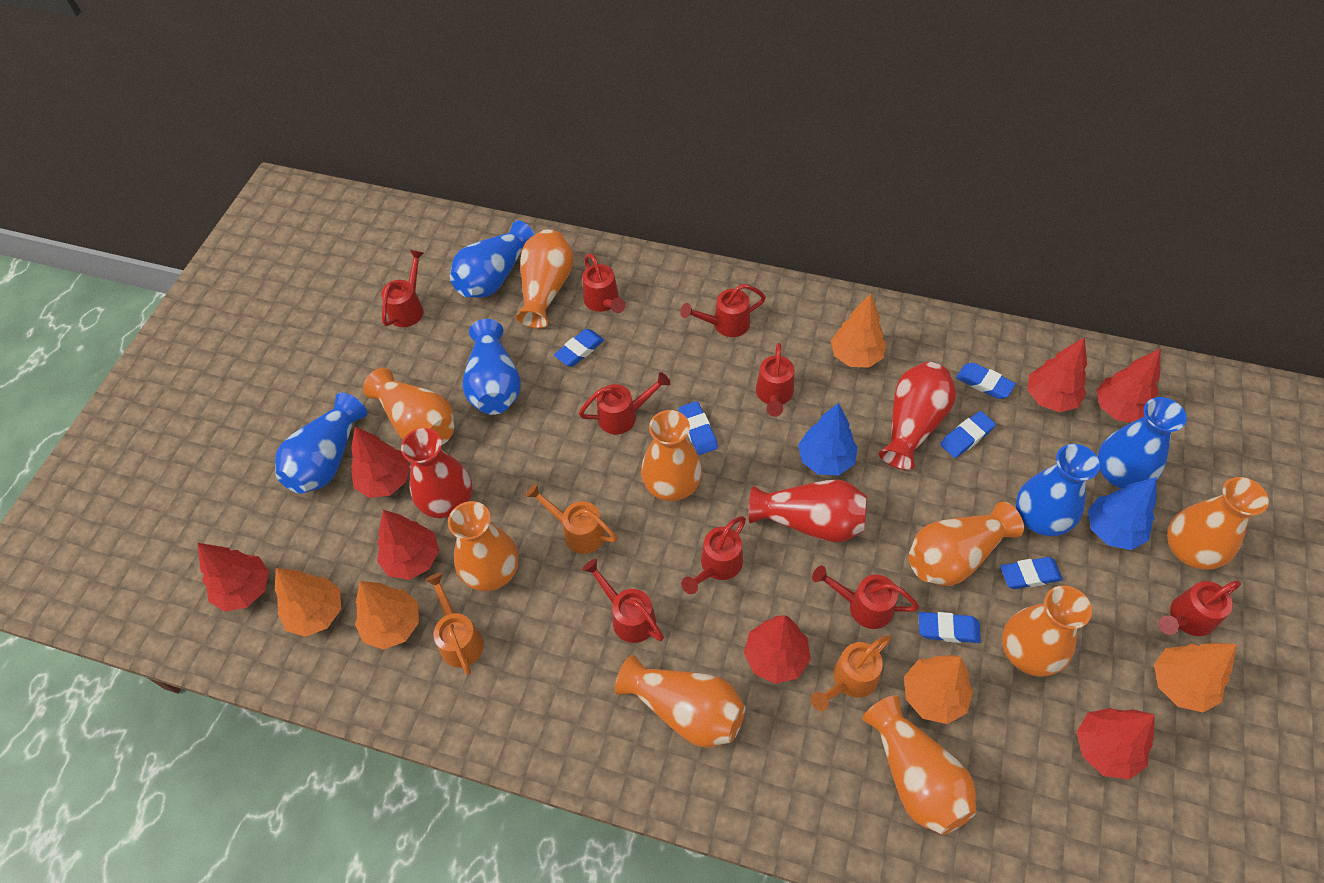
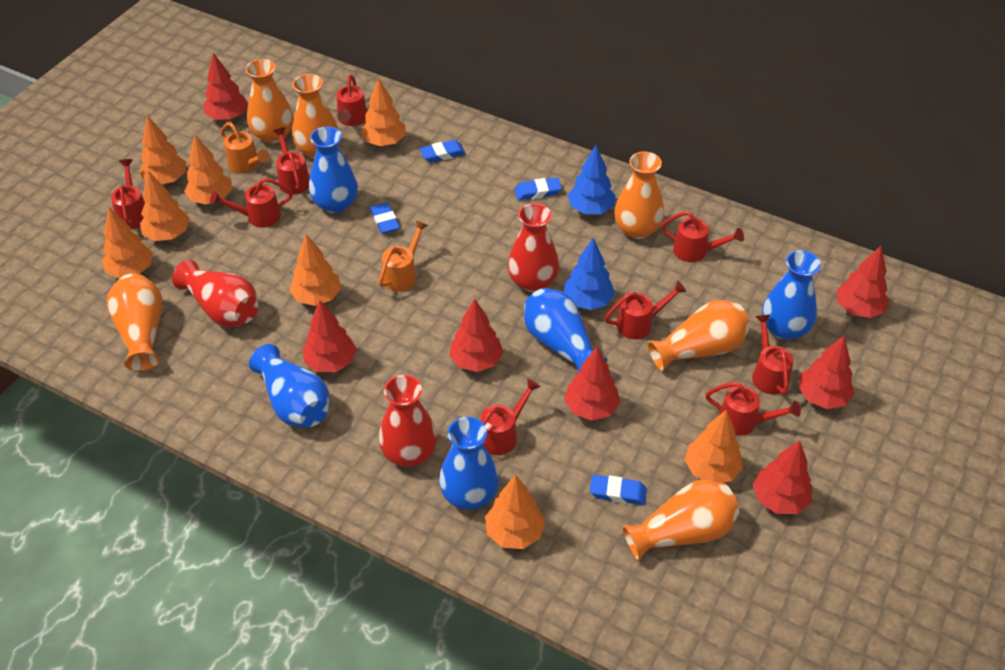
blue eraser: [554,329,604,366] [679,401,718,455] [919,612,981,643] [940,411,996,458] [956,363,1016,399] [1000,557,1063,589] = 6 -> [370,202,400,234] [420,140,466,163] [515,177,562,200] [590,475,647,505] = 4
orange tree: [275,568,341,637] [355,581,419,650] [831,294,886,368] [904,655,973,724] [1154,643,1237,712] = 5 -> [102,207,153,278] [139,116,186,184] [140,171,190,241] [184,135,232,204] [290,234,341,306] [361,78,406,146] [485,475,545,549] [685,410,743,483] = 8
orange vase: [363,368,454,445] [448,501,519,591] [516,230,574,328] [615,655,745,748] [641,410,702,501] [862,695,976,835] [909,502,1024,586] [1002,585,1092,677] [1167,477,1269,570] = 9 -> [107,273,162,371] [246,59,294,144] [292,74,338,159] [614,152,664,239] [622,479,739,561] [648,300,750,372] = 6
orange watering can: [425,572,484,675] [525,483,617,554] [811,635,891,711] = 3 -> [221,122,270,173] [379,220,429,292] = 2

